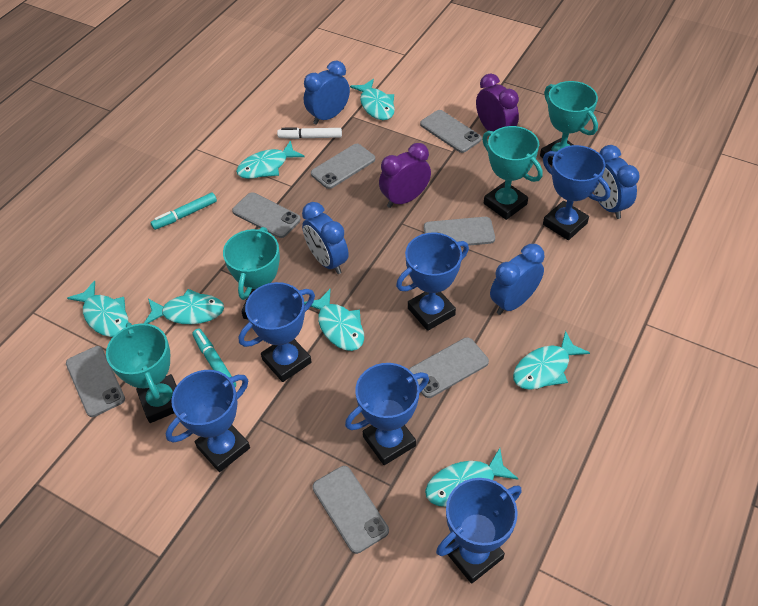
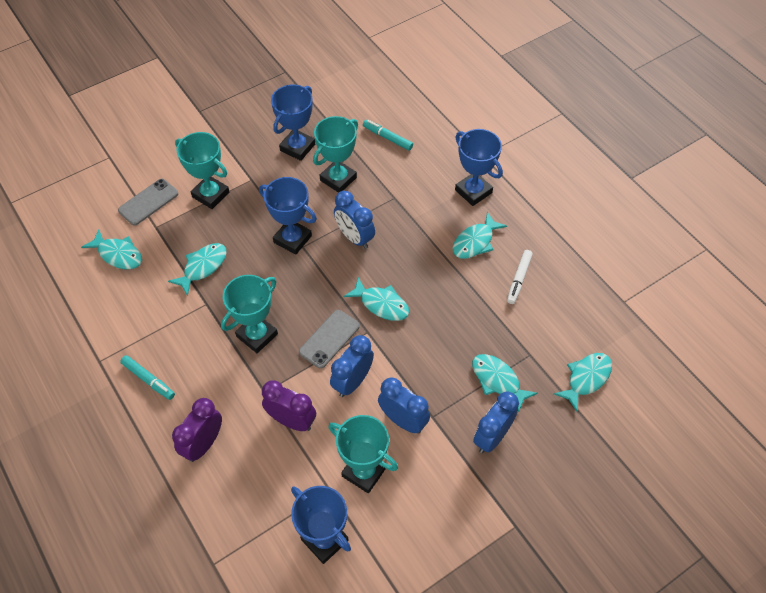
blue trophy: [166,370,250,472] [239,282,315,382] [345,363,429,465] [396,232,469,331] [436,478,521,584] [543,145,610,240] = 6 -> [259,177,317,255] [271,85,315,161] [291,486,351,564] [455,129,503,206] = 4
grey phone: [66,346,125,417] [232,192,301,238] [311,144,375,189] [312,466,389,554] [409,337,489,398] [420,110,482,153] [424,217,495,246] = 7 -> [118,179,178,225] [299,310,360,369] = 2
turquoise fish: [67,280,128,337] [144,289,224,324] [236,140,305,179] [304,289,364,351] [350,79,395,120] [425,448,519,507] [513,331,590,390] = 7 -> [81,229,142,269] [168,243,227,296] [343,277,409,321] [452,212,507,259] [472,354,538,412] [554,353,612,412] = 6

